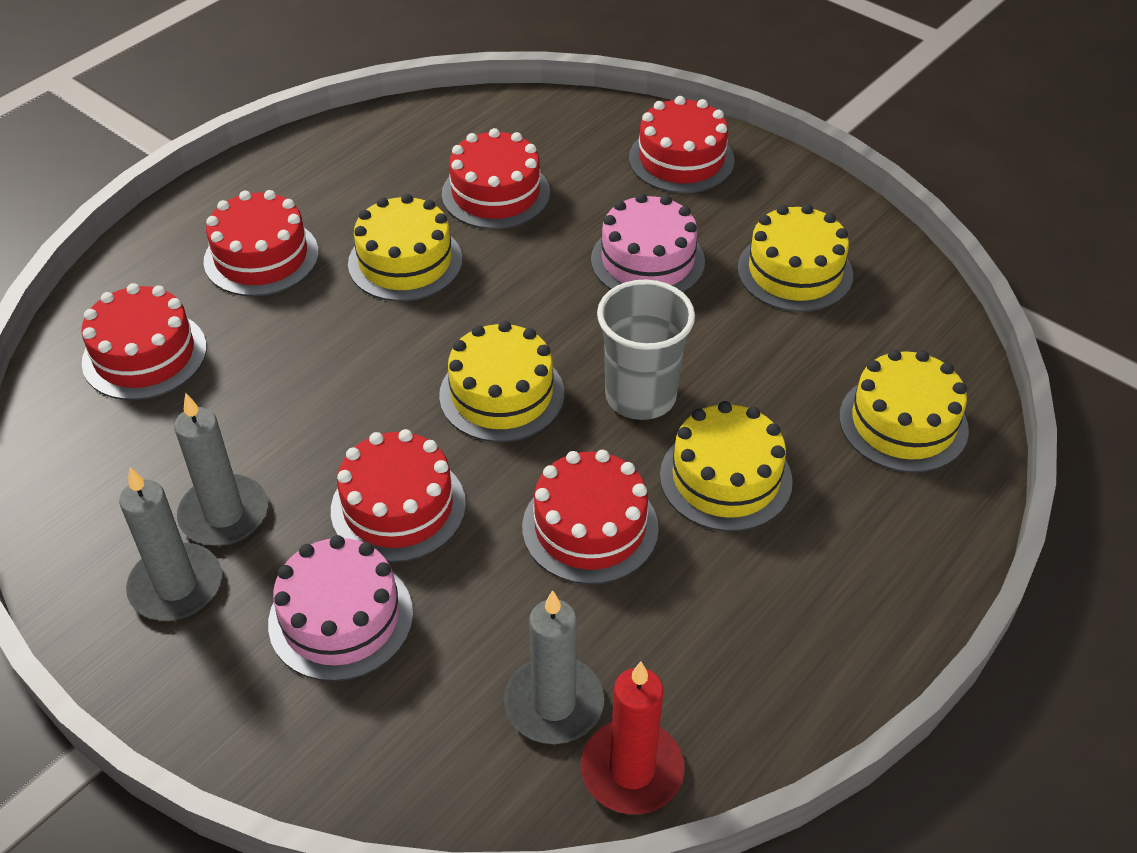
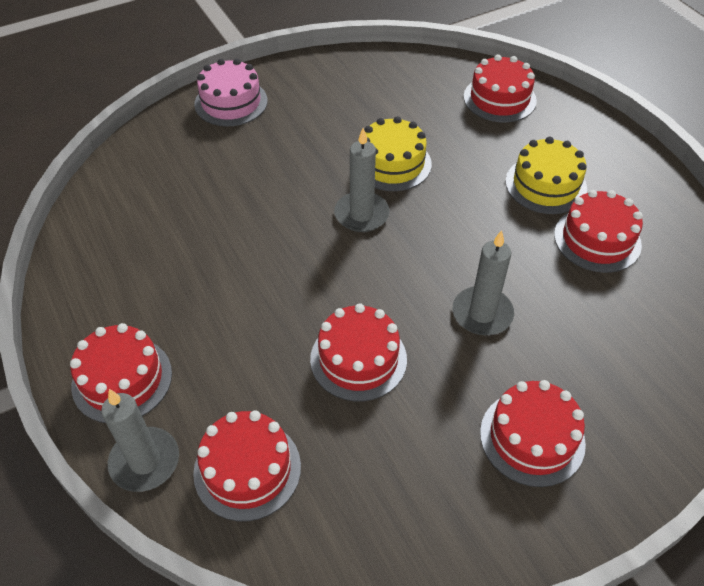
grey cup: [597,280,695,420] = 1 -> none = 0
pink cake: [268,535,413,681] [591,193,705,293] = 2 -> [194,58,268,126] = 1
red candle: [581,662,685,814] = 1 -> none = 0
yellow cake: [348,194,462,301] [439,321,564,442] [660,401,793,532] [737,204,853,312] [839,349,969,473] = 5 -> [364,116,432,191] [506,137,587,214] = 2

